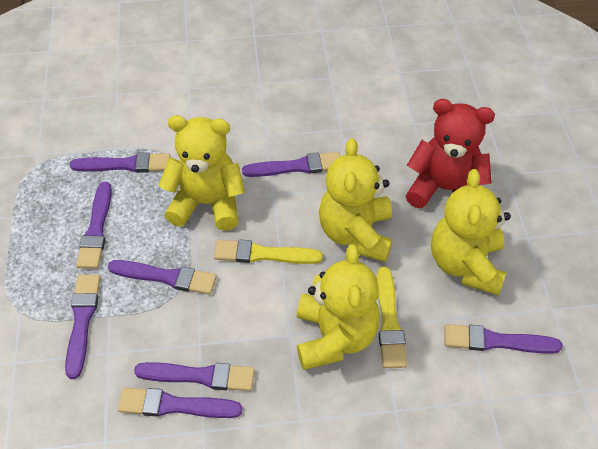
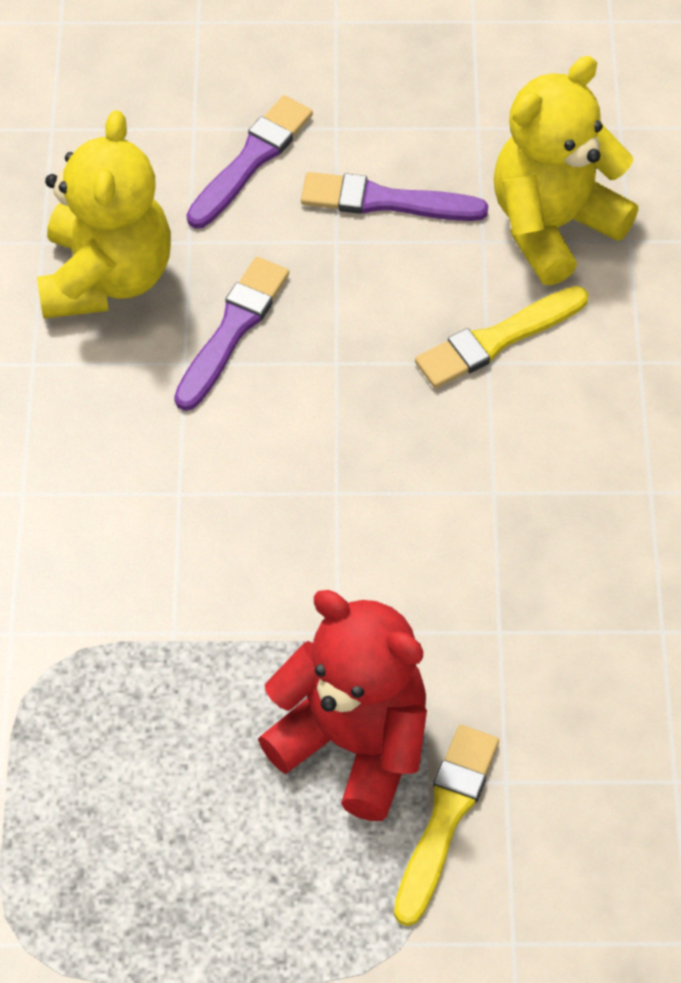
purple brush: [65,275,101,379] [70,152,171,173] [76,182,112,269] [108,260,217,295] [118,388,242,418] [134,362,255,391] [242,152,340,177] [444,324,563,354] = 8 -> [174,257,289,411] [186,95,313,229] [301,172,488,221] = 3
yellow teddy bear: [158,115,245,231] [297,244,380,370] [319,138,392,262] [431,169,511,295] = 4 -> [37,110,171,319] [494,56,639,285] = 2

